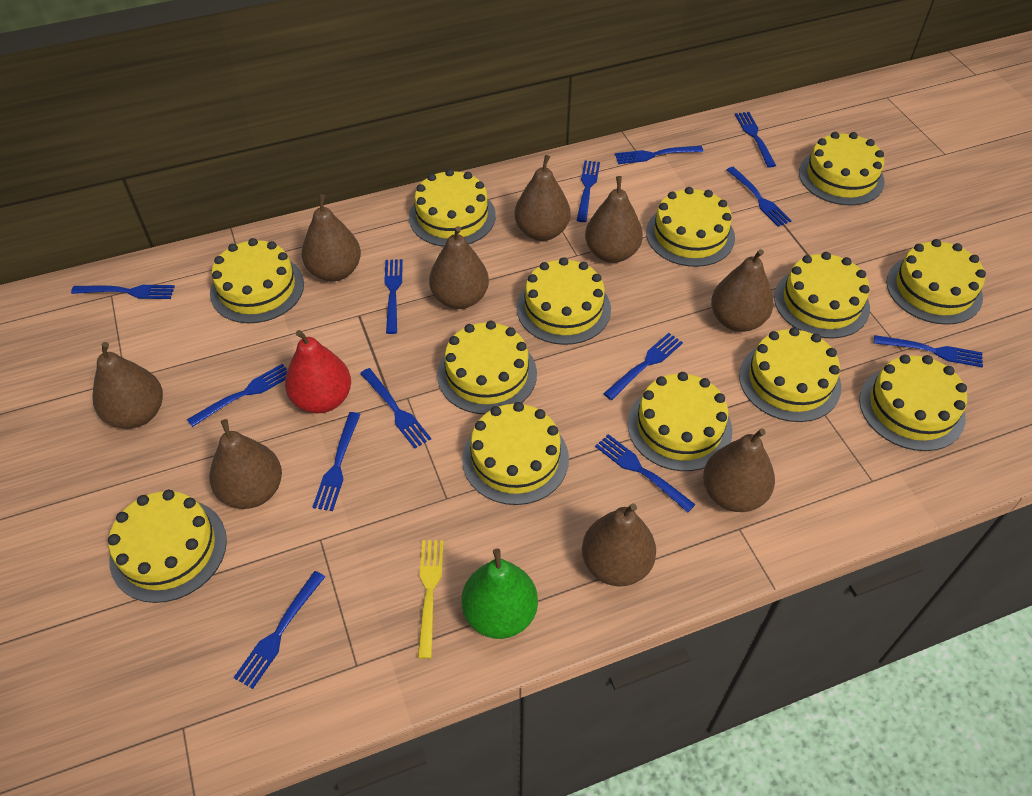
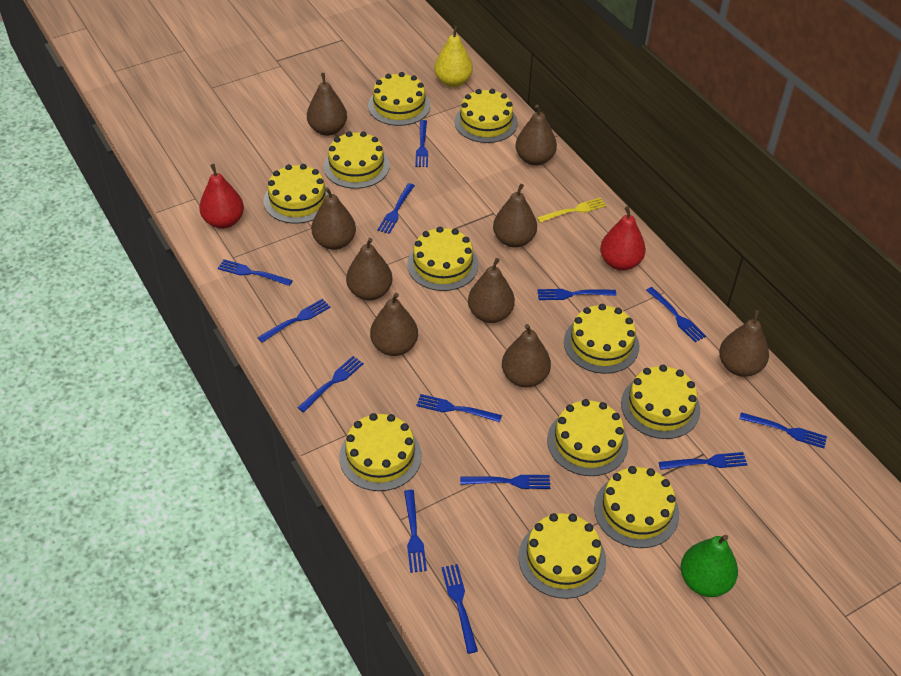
red pear: [285,330,351,413] = 1 -> [199,164,244,229] [600,206,646,271] = 2
yellow cake: [108,490,227,603] [210,238,304,323] [409,169,496,247] [437,321,537,414] [462,402,569,505] [517,257,611,345] [627,372,732,471] [646,187,735,267] [739,327,841,422] [774,252,870,338] [799,132,884,205] [859,355,967,451] [886,239,986,325] = 13 -> [263,164,328,224] [324,131,390,189] [339,413,422,491] [368,72,431,126] [407,227,479,291] [455,89,518,143] [519,513,606,599] [547,399,628,476] [564,304,639,374] [594,466,679,548] [621,365,700,439] = 11
yellow pear: none = 0 -> [434,26,473,87] = 1

